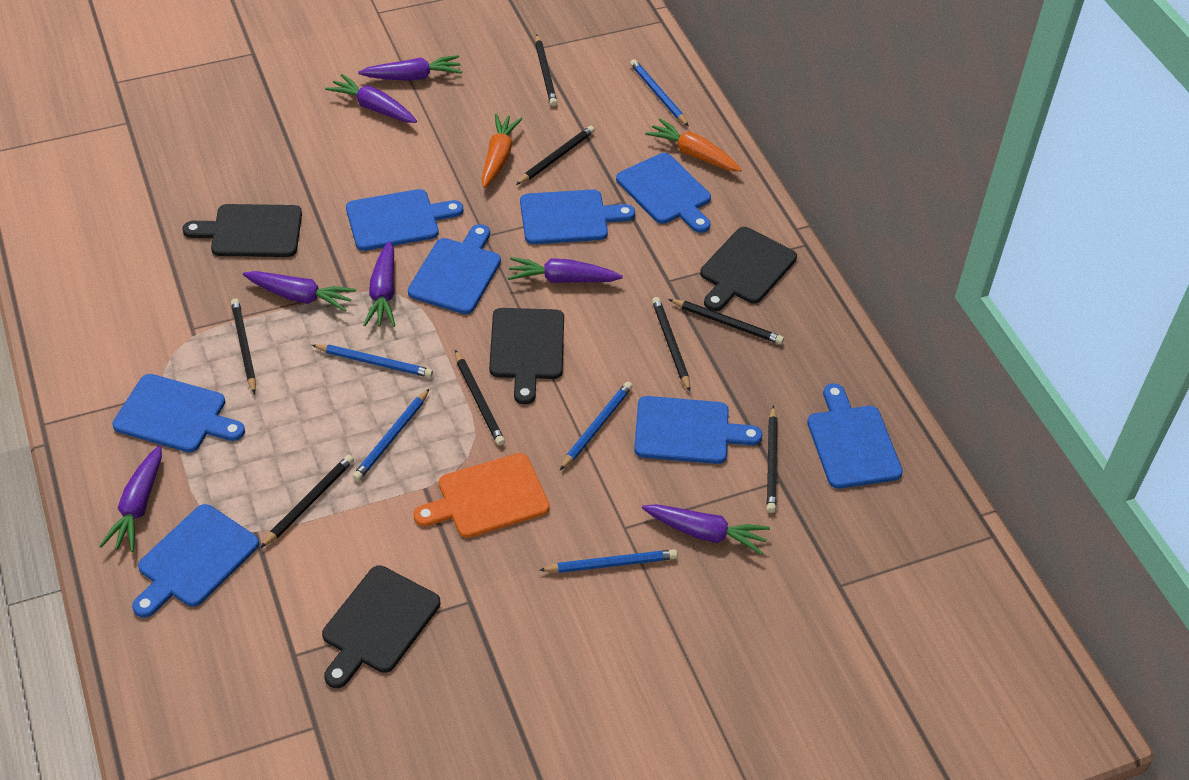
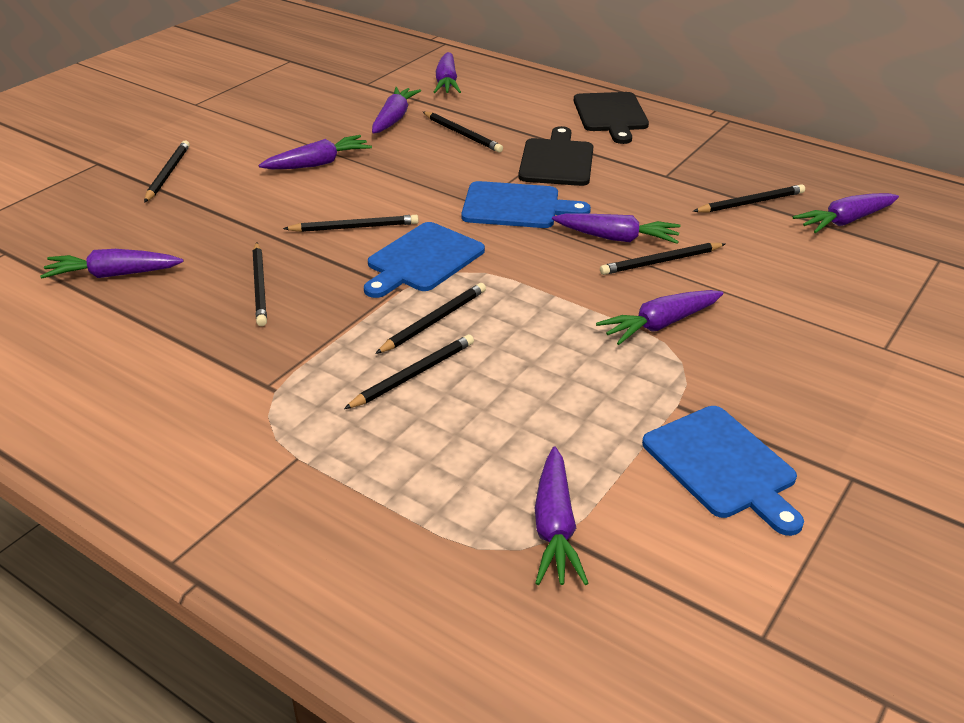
black cutting board: [183,204,302,257] [322,565,440,688] [489,308,564,405] [700,227,797,311] = 4 -> [518,126,594,186] [574,92,649,144] = 2
blue cutting board: [112,374,245,452] [132,504,259,618] [346,189,463,251] [408,224,501,314] [520,190,635,244] [616,153,711,233] [634,396,763,464] [807,384,903,489] = 8 -> [364,222,485,298] [461,181,591,228] [642,406,804,536] = 3
blue pencil: [312,344,433,378] [352,389,429,481] [540,549,677,573] [560,382,633,470] [630,59,689,126] = 5 -> none = 0
orange carrot: [482,113,523,188] [645,118,742,172] = 2 -> none = 0
orange cutting board: [413,453,550,538] = 1 -> none = 0
purple carrot: [100,445,162,552] [243,271,356,312] [325,74,417,123] [358,55,462,81] [364,241,395,327] [508,257,623,283] [642,504,770,555] = 7 -> [40,249,184,279] [259,135,372,169] [372,87,421,134] [434,52,461,93] [535,447,589,585] [552,213,681,244] [596,290,724,345] [793,193,899,233] = 8

